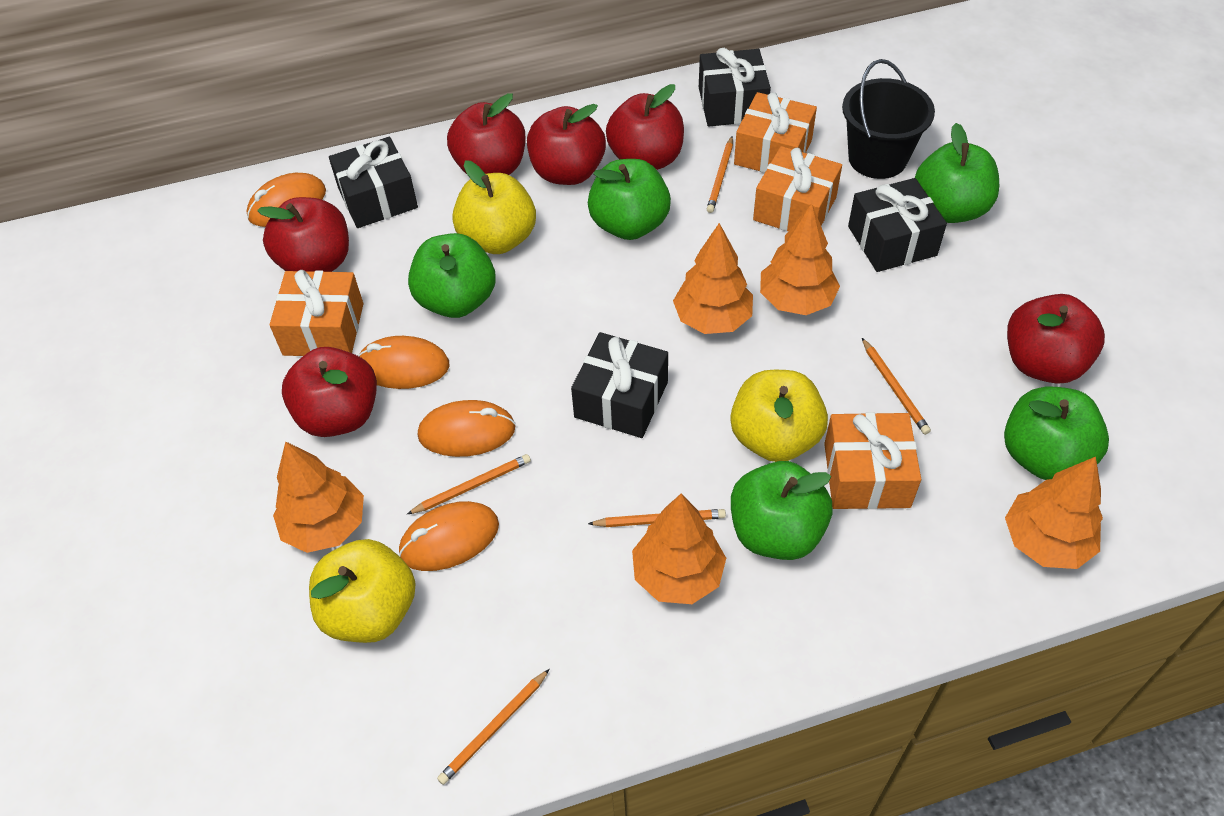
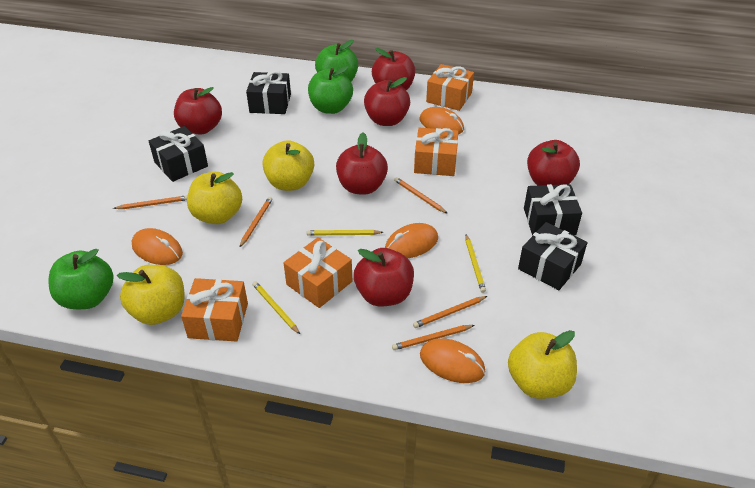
black bucket: [842,59,935,179] = 1 -> none = 0
green apple: [408,233,496,318] [588,159,671,240] [731,461,833,560] [915,123,999,223] [1004,386,1109,480] = 5 -> [48,249,113,309] [308,66,353,114] [315,40,358,82] = 3
orange tree: [273,441,364,553] [632,494,726,604] [673,223,753,334] [760,203,840,315] [1005,457,1103,569] = 5 -> none = 0
yellow apple: [309,539,416,643] [452,161,536,254] [730,370,828,462] = 3 -> [117,265,185,325] [187,172,242,224] [262,140,314,191] [508,330,577,399] = 4
yellow pencil: none = 0 -> [252,281,300,334] [306,230,383,236] [466,234,486,293] = 3

